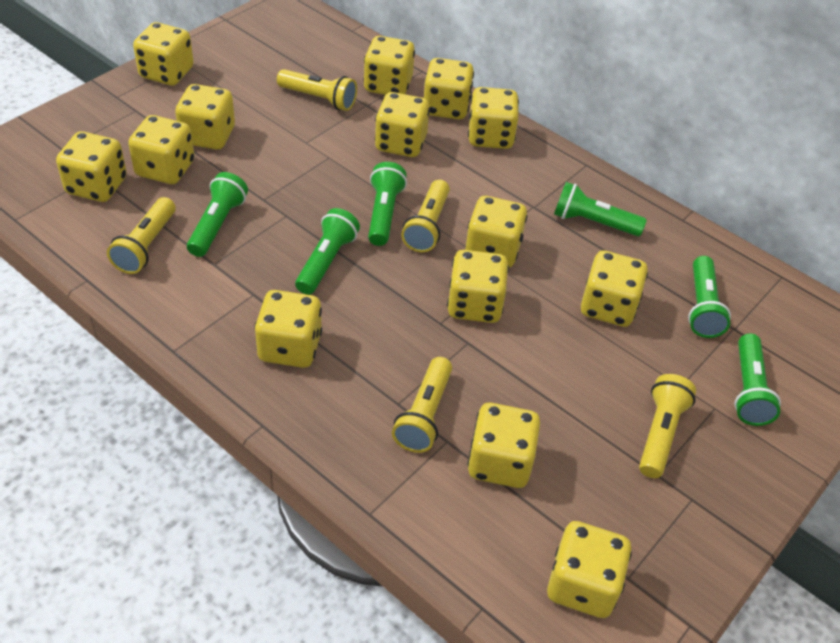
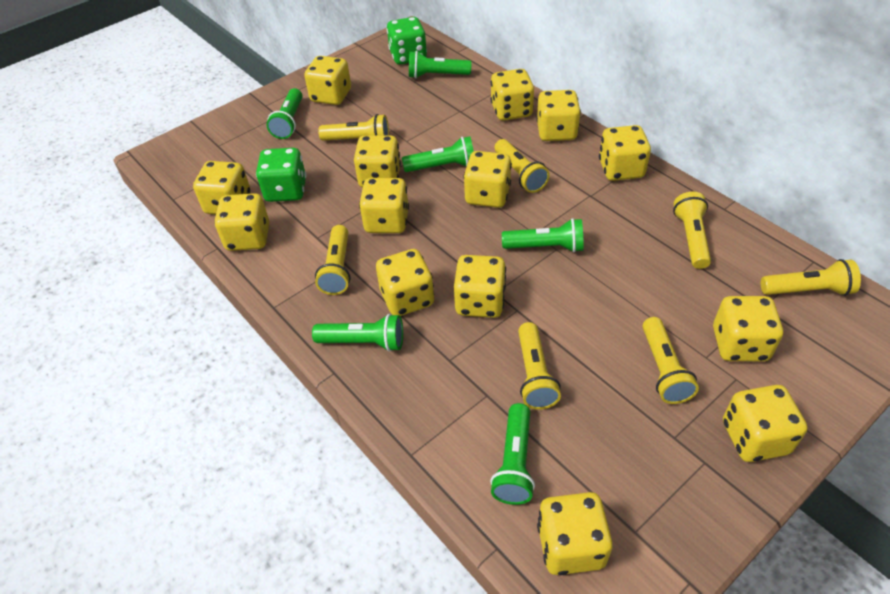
green dice: none = 0 -> [256,148,306,202] [387,17,427,65] = 2
yellow flashlight: [107,197,175,274] [277,69,357,111] [392,357,452,453] [401,180,450,252] [639,374,696,478] = 5 -> [315,225,350,295] [318,114,389,141] [495,139,550,193] [518,322,561,410] [642,317,699,404] [673,192,711,269] [761,259,861,296] = 7

